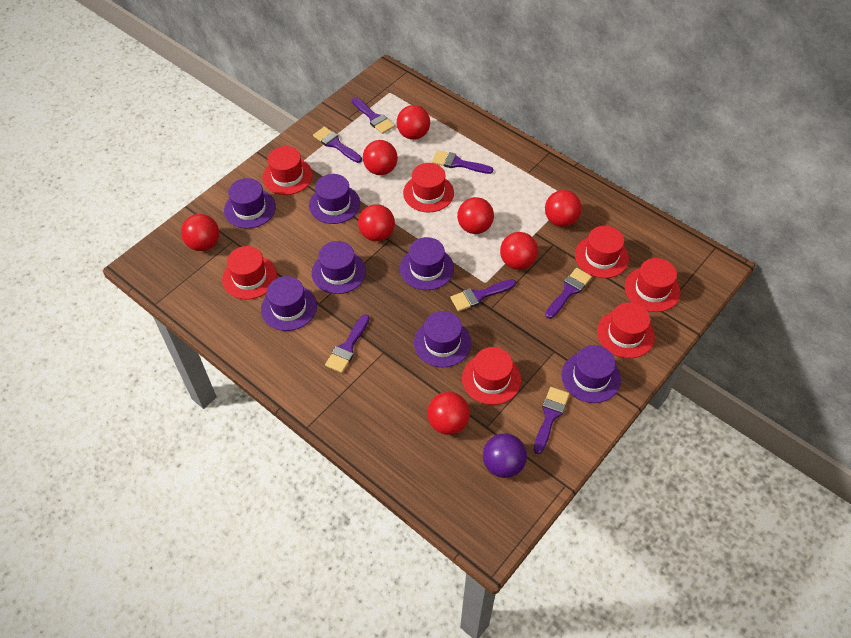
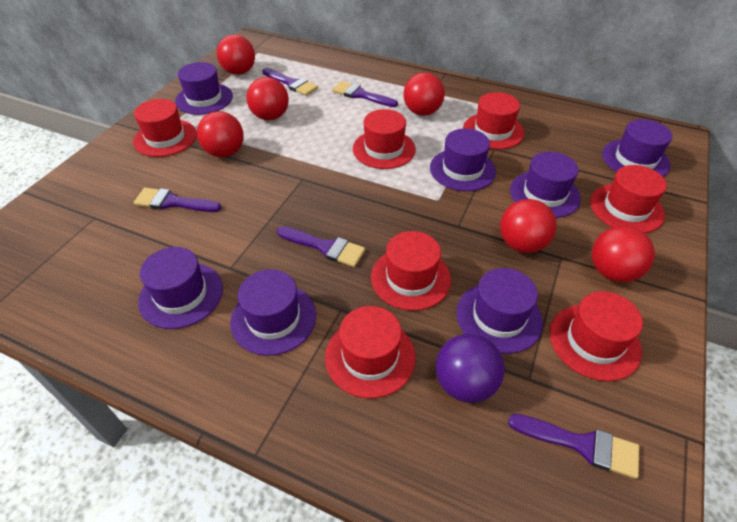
purple brush: [313,127,362,163] [325,314,370,373] [352,97,395,134] [432,150,493,174] [450,279,516,312] [534,387,569,454] [545,268,592,319] = 7 -> [134,188,221,212] [262,68,318,96] [277,226,366,267] [332,81,398,107] [508,414,639,479] = 5
red ball: [181,214,219,251] [358,204,395,241] [363,140,398,175] [397,105,430,140] [427,392,470,435] [457,197,494,234] [500,232,538,270] [545,190,582,227] = 8 -> [197,111,244,157] [217,35,255,75] [246,77,289,120] [403,72,445,116] [500,199,556,253] [592,226,655,282] = 6

